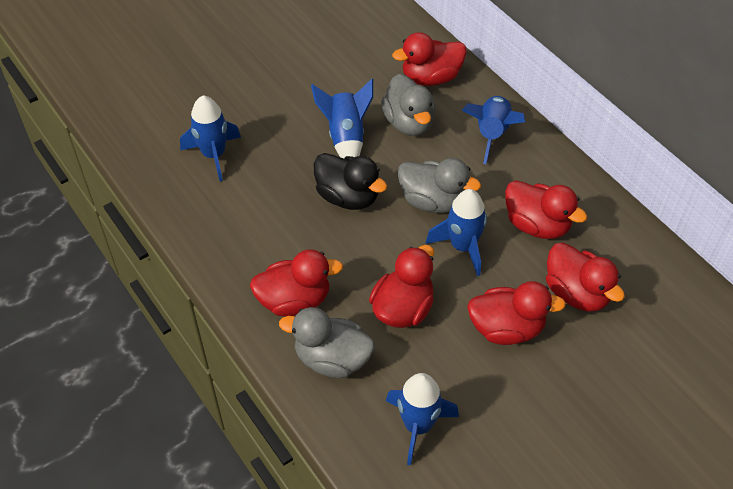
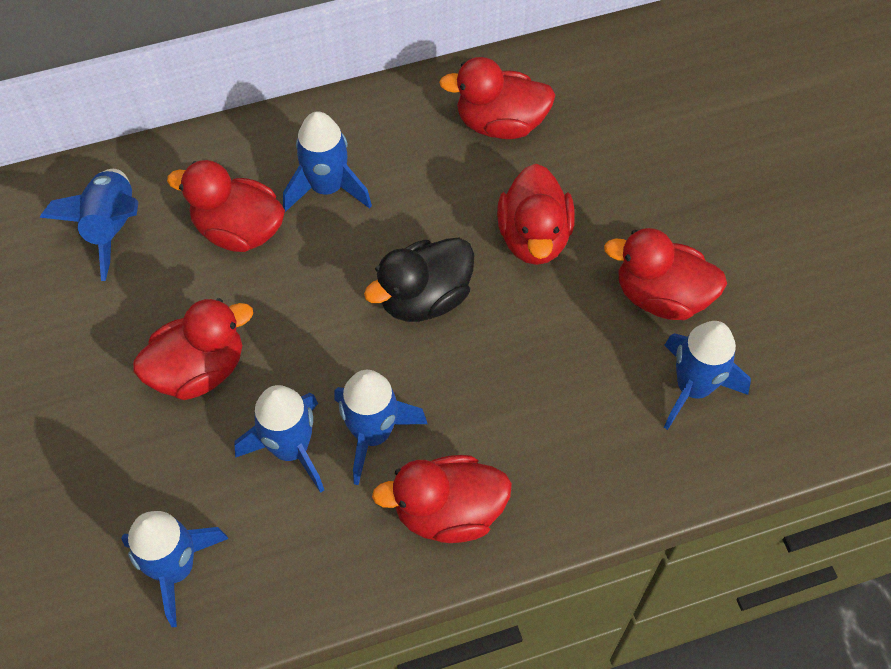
blue rocket: [180,95,241,181] [311,79,373,158] [386,373,459,465] [425,189,487,276] [461,96,525,164] = 5 -> [40,169,139,281] [121,511,229,627] [234,385,324,493] [283,111,372,212] [334,370,427,485] [664,321,751,430] = 6
grey duck: [279,307,375,378] [381,74,436,136] [397,158,481,213] = 3 -> none = 0

